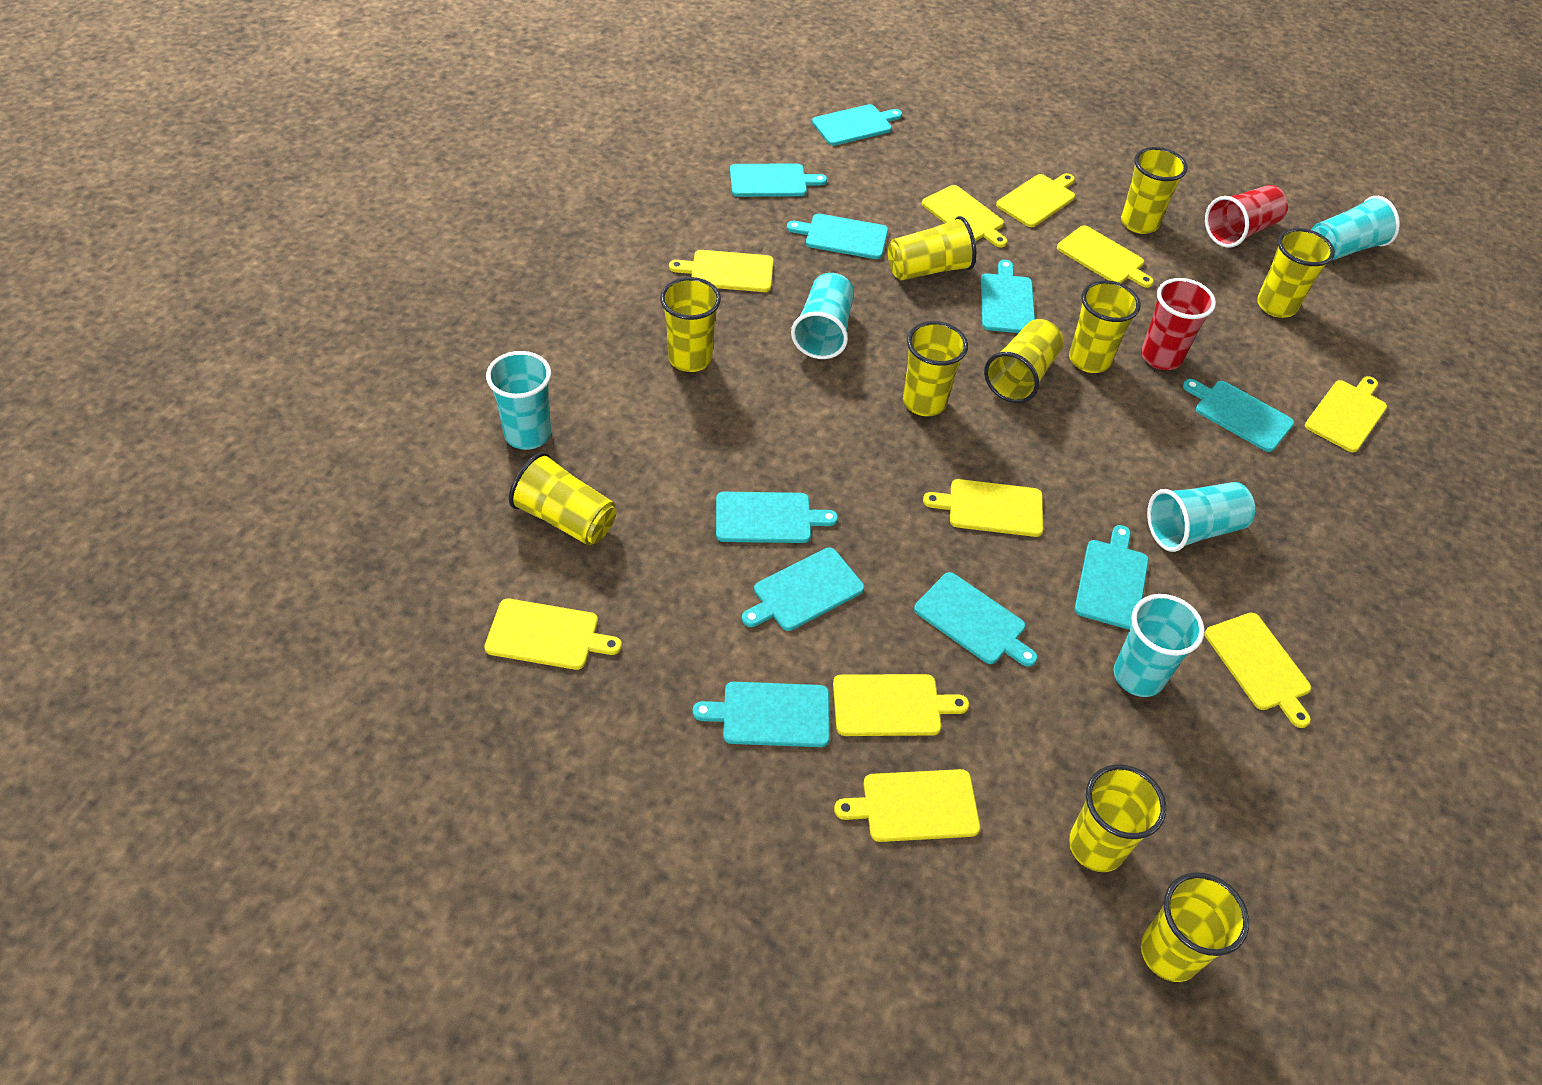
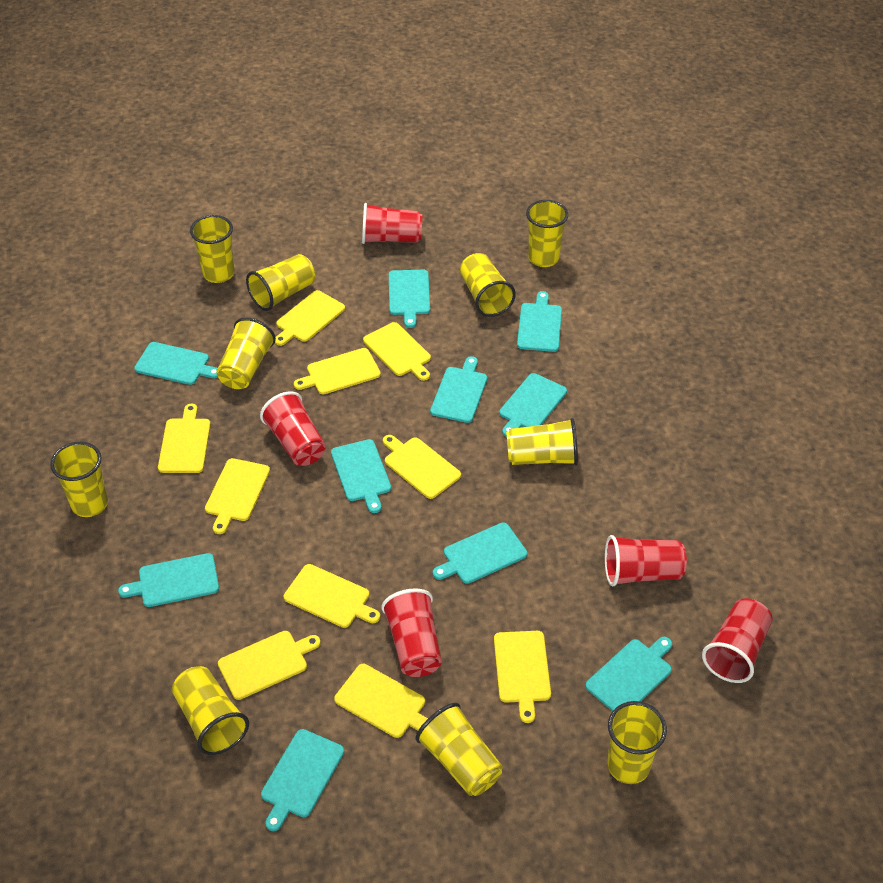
red cup: [1141,278,1216,370] [1205,185,1288,248] = 2 -> [260,391,326,466] [362,203,422,244] [381,589,442,677] [605,535,687,586] [702,598,773,683] = 5
turquoise cup: [486,351,551,450] [791,273,854,359] [1114,594,1205,697] [1147,482,1255,552] [1311,196,1400,260] = 5 -> none = 0

